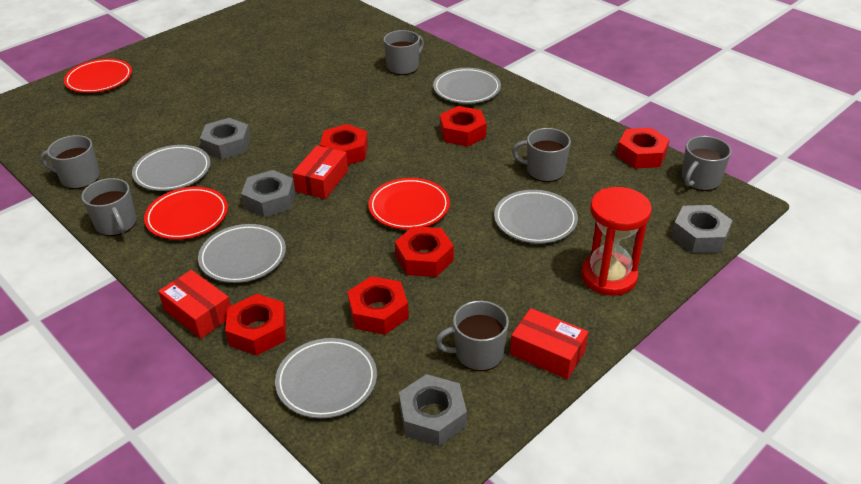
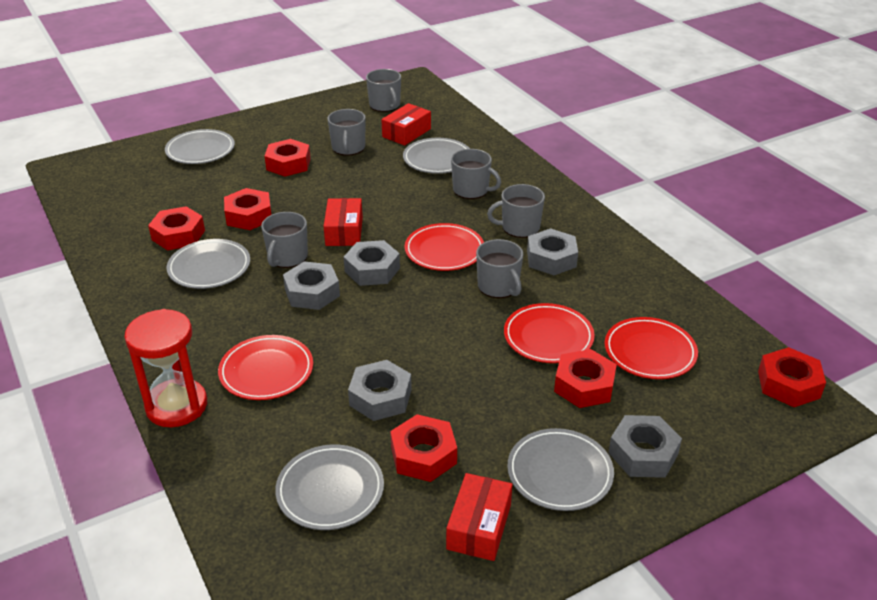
grey nut: [200,118,251,160] [241,170,296,218] [399,374,467,446] [671,205,732,253] = 4 -> [283,261,340,310] [344,240,400,286] [348,360,412,421] [527,228,578,275] [608,415,682,478] = 5
red plate: [64,59,132,93] [144,187,228,240] [369,178,450,230] = 3 -> [218,335,313,400] [405,223,484,271] [504,303,595,363] [605,317,698,379] = 4

